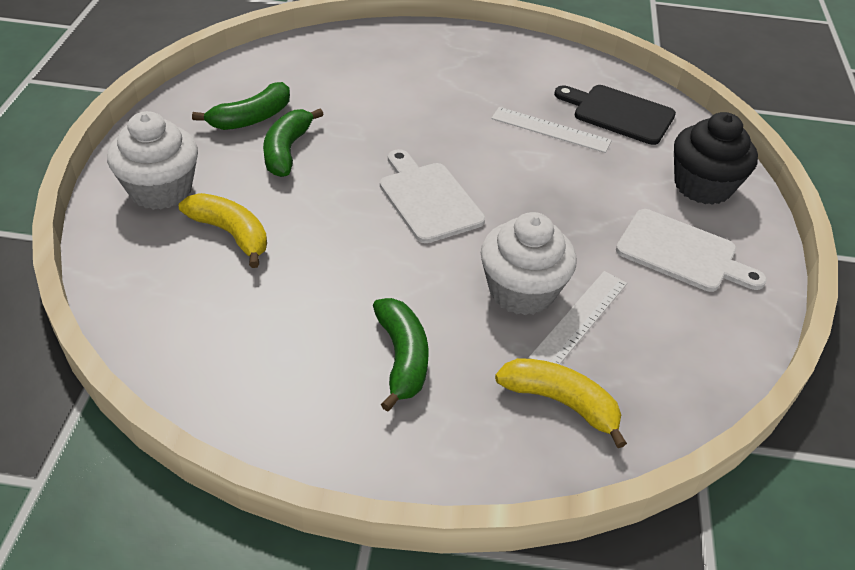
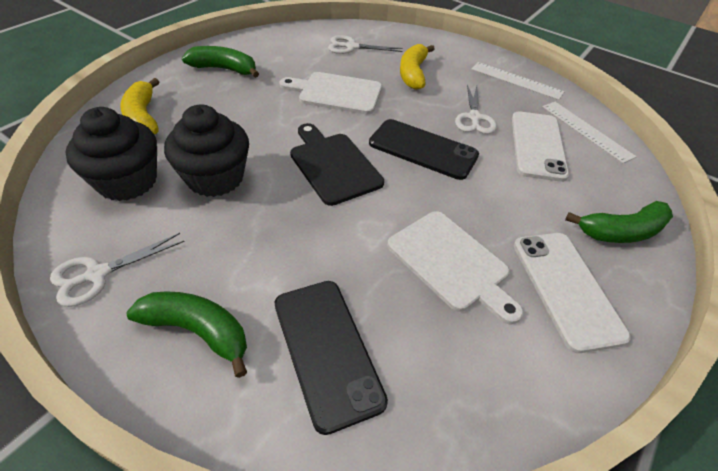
black cupcake: [674,112,758,205] = 1 -> [66,107,157,201] [164,104,249,197] = 2
black phone: none = 0 -> [275,281,388,435] [369,119,479,180] = 2
white cupcake: [107,111,198,210] [481,212,577,315] = 2 -> none = 0
white phone: none = 0 -> [512,111,569,182] [514,233,631,353] = 2
white scissors: none = 0 -> [50,233,185,307] [328,35,402,54] [455,84,497,134] = 3

